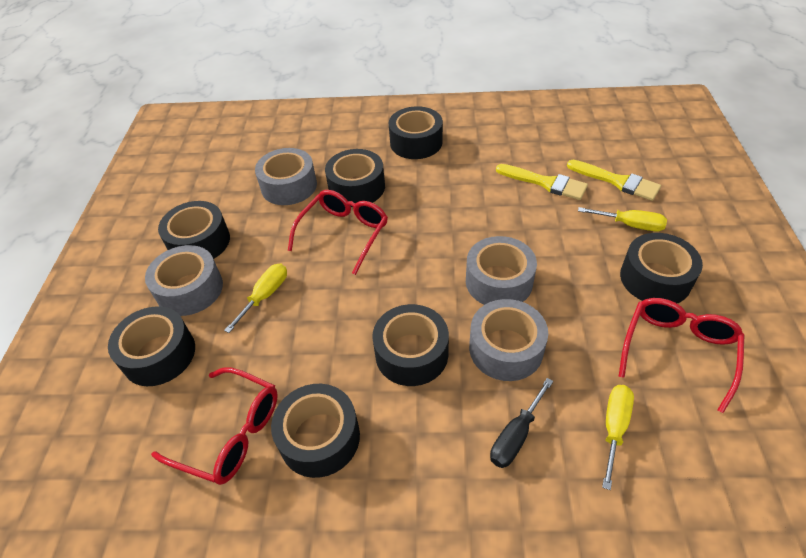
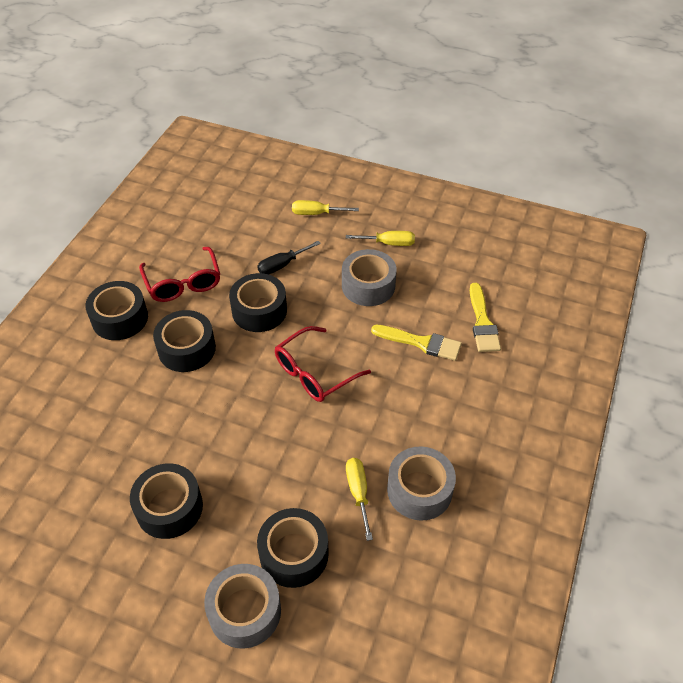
black tape: [108,306,195,386] [158,201,230,259] [271,384,360,478] [325,149,385,207] [372,304,449,386] [389,106,443,159] [620,233,703,303] = 7 -> [85,281,148,340] [130,463,203,539] [153,310,216,372] [229,273,287,332] [257,508,329,588] = 5
grey tape: [145,245,223,316] [255,148,317,205] [466,236,537,305] [469,299,548,381] = 4 -> [204,564,281,649] [342,249,397,306] [387,447,456,521] = 3
red glasses: [151,367,278,485] [288,190,388,275] [619,298,745,413] = 3 -> [139,247,220,302] [275,326,371,402] = 2

